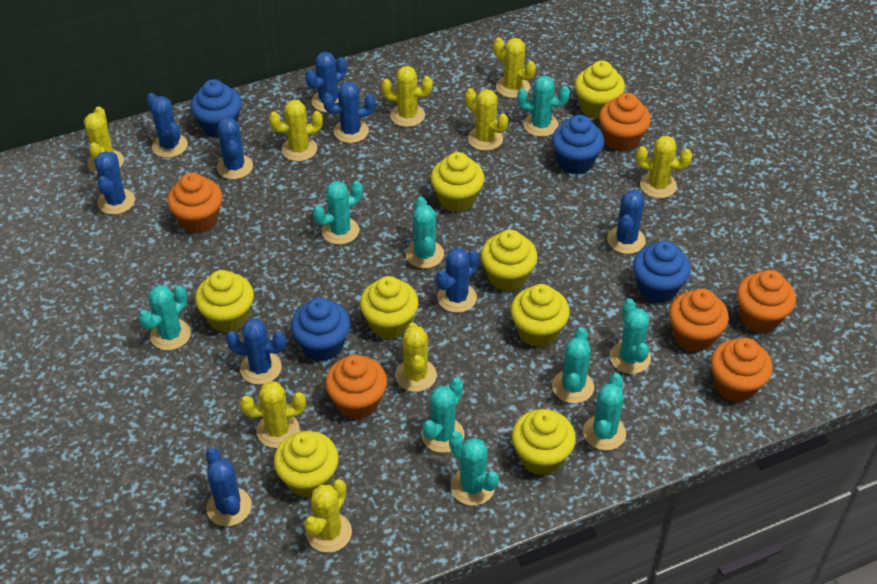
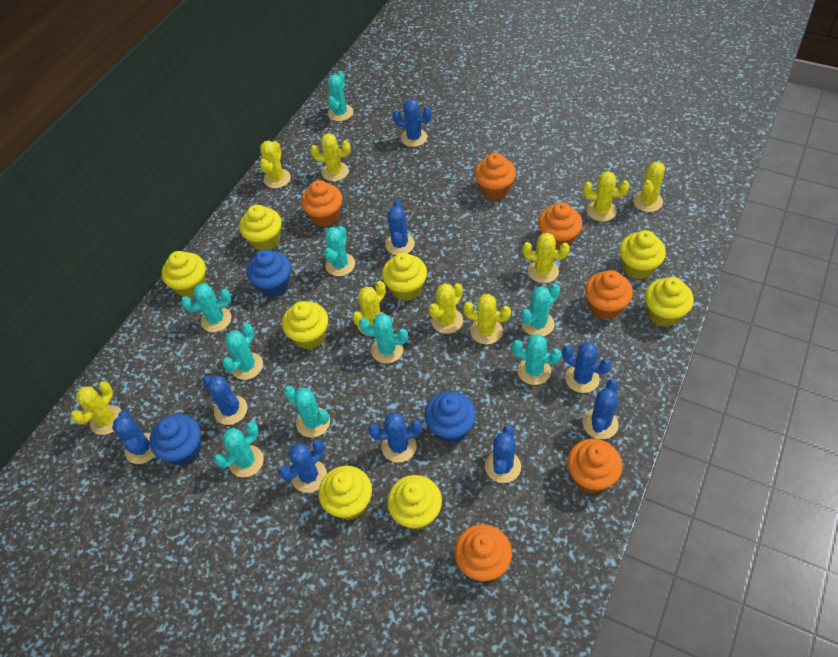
blue cupcake: [191,79,242,138] [291,298,350,361] [552,115,604,174] [633,241,691,303] = 4 -> [150,414,201,466] [247,250,291,297] [425,391,476,443] = 3

